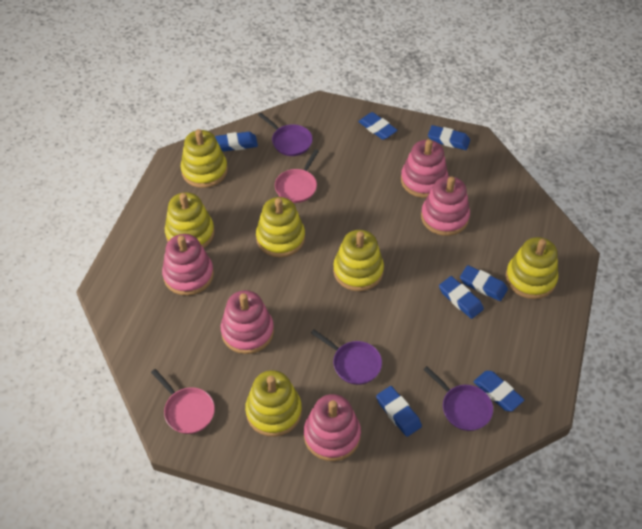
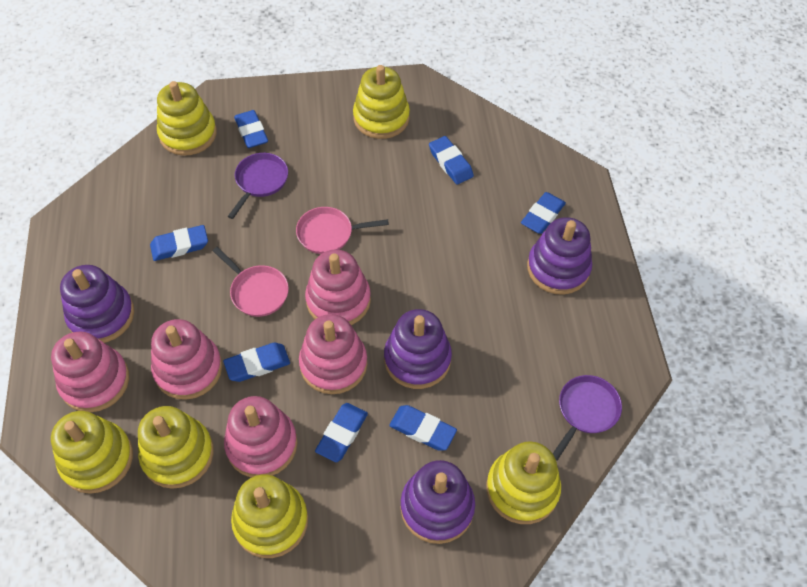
purple pan: [258,113,313,156] [311,329,382,385] [423,366,493,431] = 3 -> [228,153,288,219] [553,375,622,461] = 2
purple stacking toy: none = 0 -> [60,265,134,343] [384,309,452,389] [400,460,475,544] [527,217,592,295] = 4

